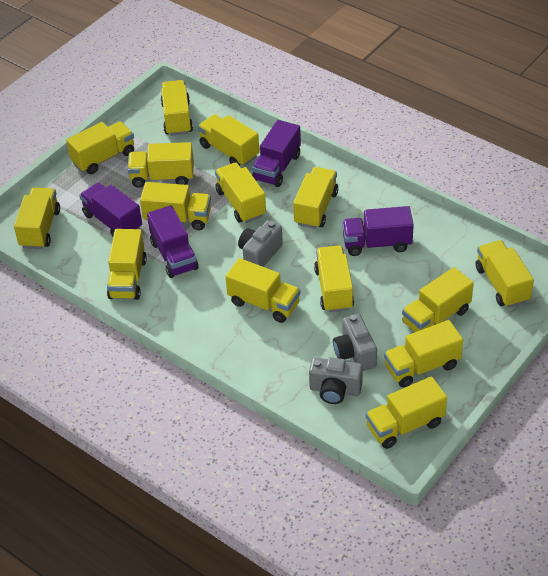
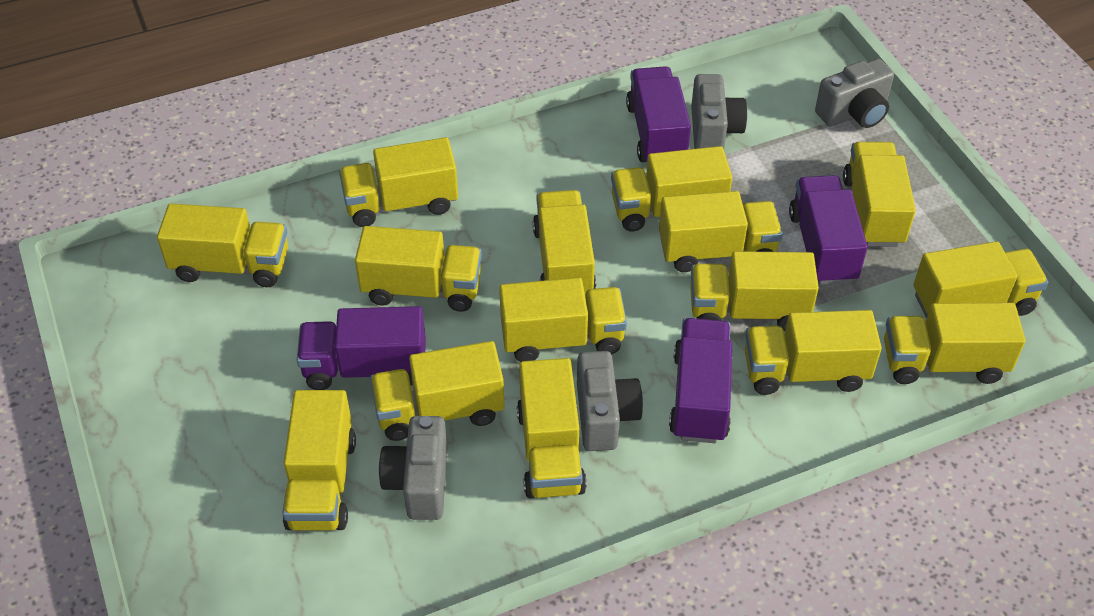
grey camera: [238,220,283,267] [309,357,363,404] [333,314,377,371] = 3 -> [379,416,448,520] [577,351,643,451] [691,74,747,149] [815,59,894,128] = 4

